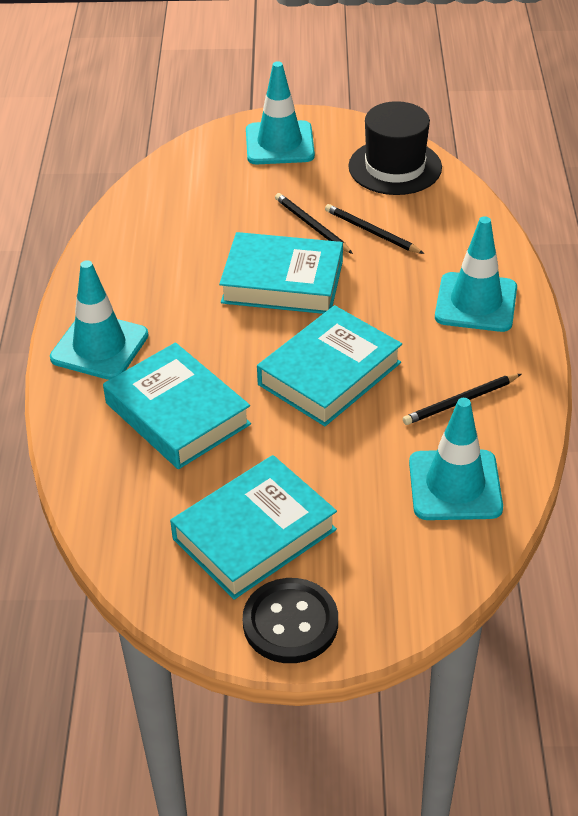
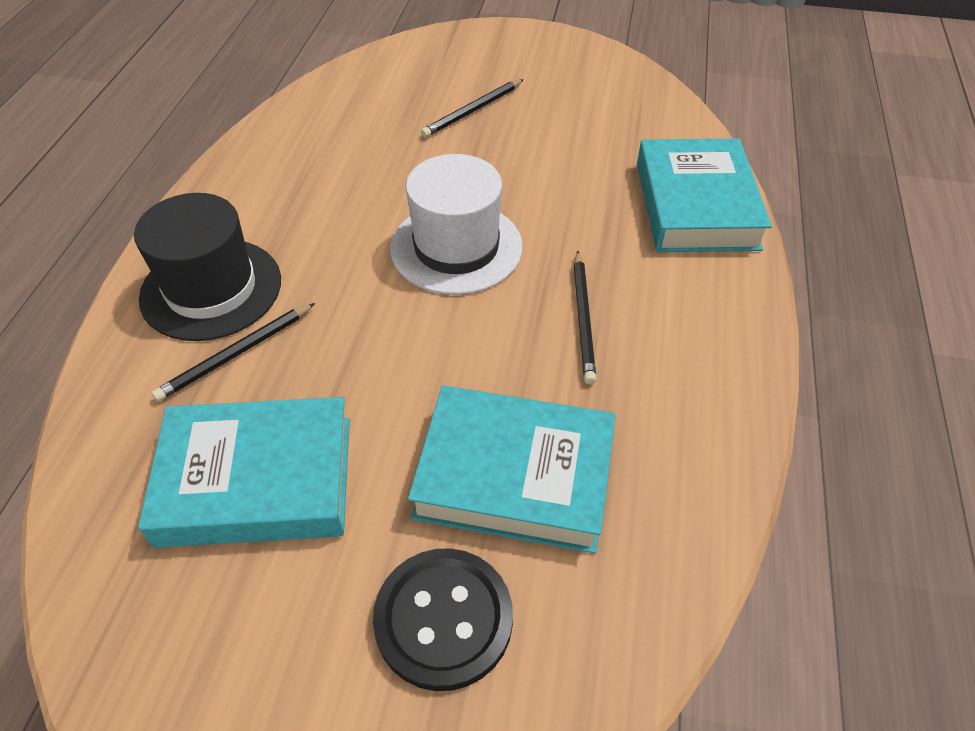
turquoise book: [103,342,251,469] [170,455,337,600] [219,232,343,314] [257,305,402,426] = 4 -> [138,397,350,548] [408,386,616,554] [637,138,772,252] = 3
turquoise traffic cone: [50,260,149,380] [246,61,315,164] [409,398,503,520] [435,216,517,332] = 4 -> none = 0
white hat: none = 0 -> [390,154,523,295] = 1

